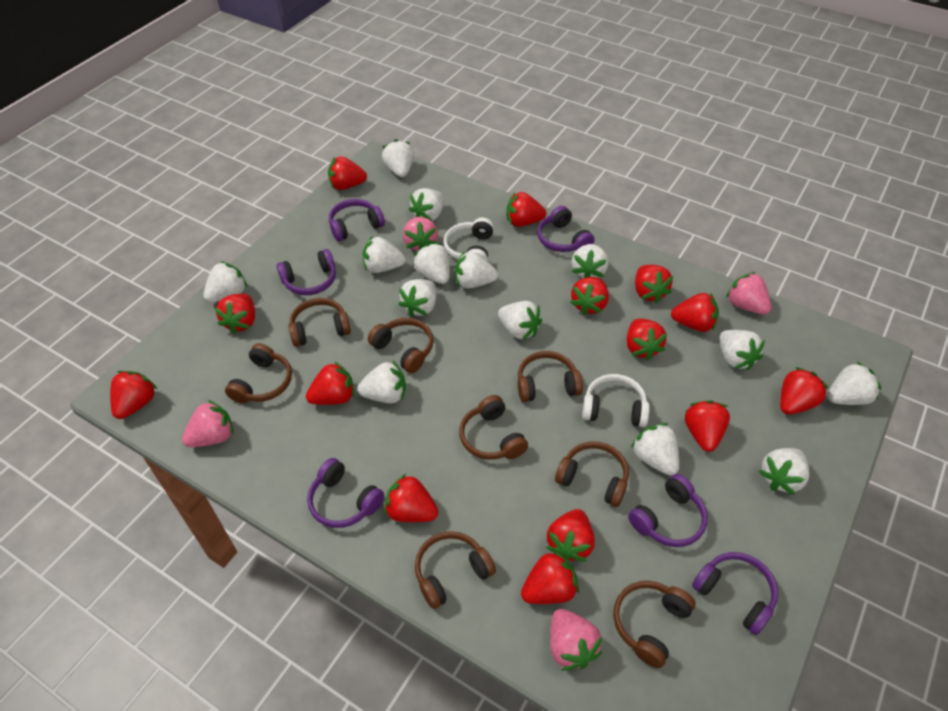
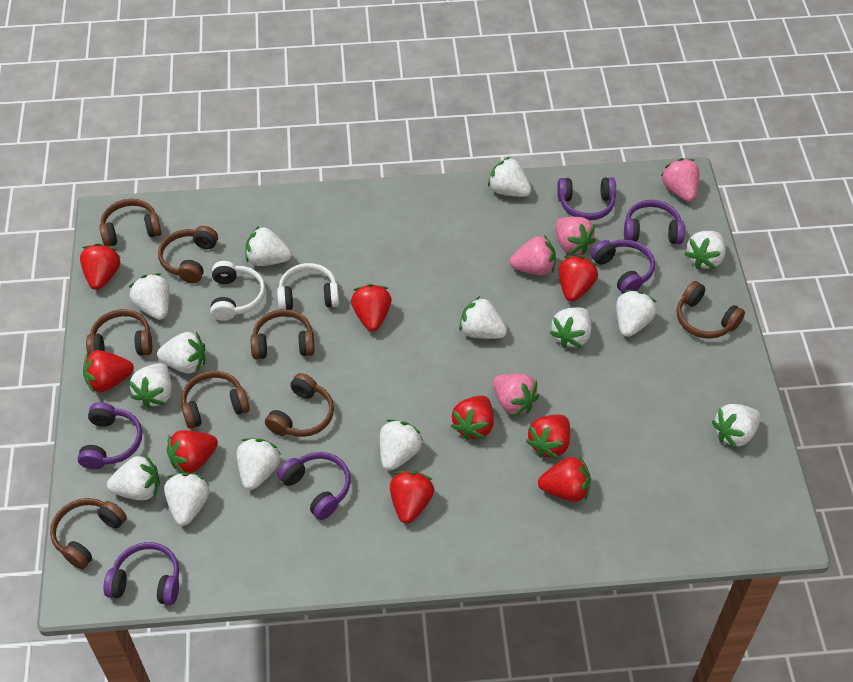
red strawberry: [110,371,157,419] [215,294,255,334] [306,361,355,405] [328,156,367,190] [384,473,438,522] [506,192,546,227] [521,550,579,604] [546,509,595,561] [570,277,609,315] [626,319,667,361] [635,265,673,303] [671,293,719,332] [685,401,730,452] [780,367,828,415] = 14 -> [80,243,121,290] [83,350,134,393] [167,430,218,473] [351,284,392,332] [390,471,434,524] [451,396,494,440] [526,415,570,459] [538,457,591,502] [559,256,598,302] = 9

